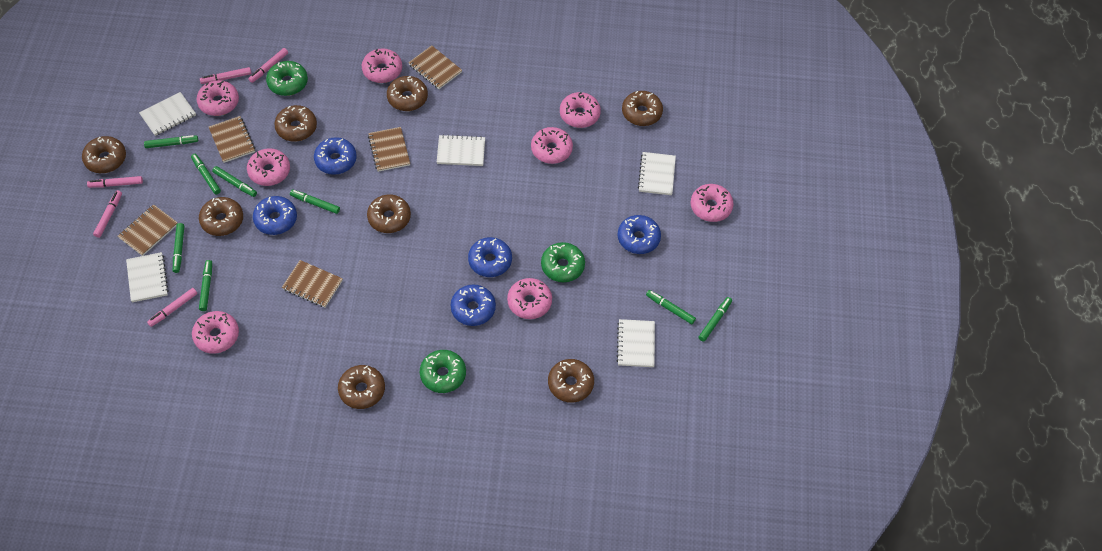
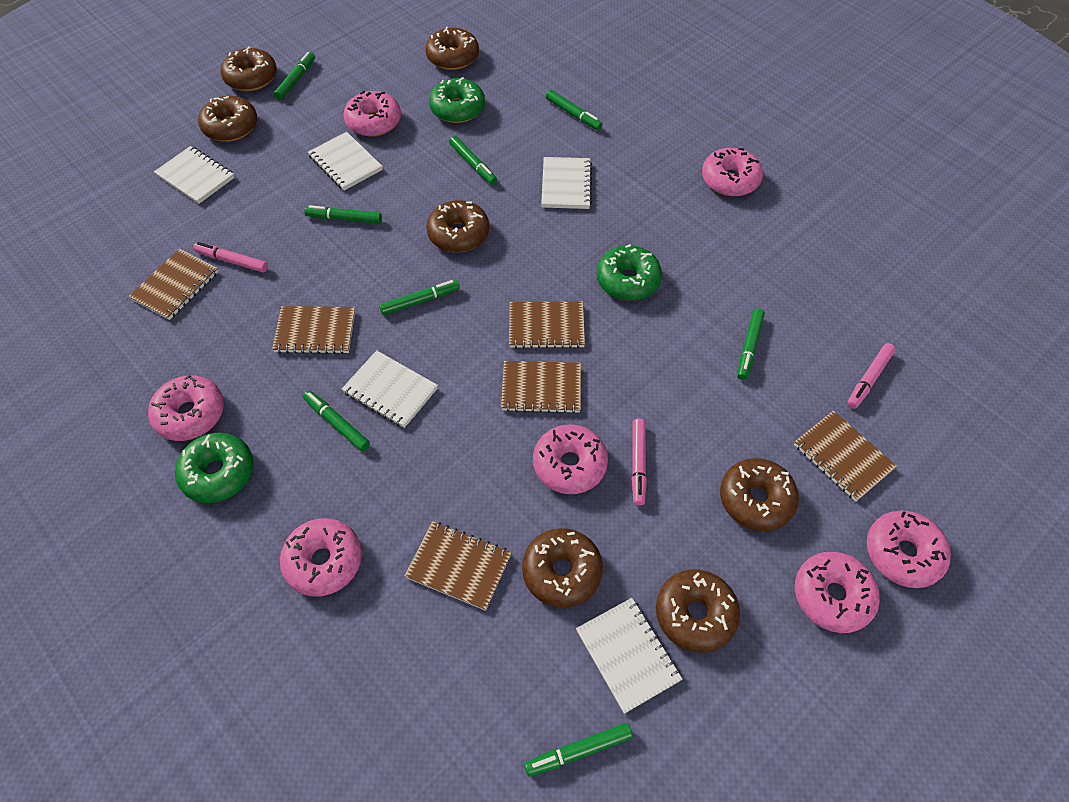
blue donut: [253,196,297,235] [314,137,357,175] [451,284,496,326] [468,237,512,277] [617,215,661,254] = 5 -> none = 0
brown donut: [82,136,126,173] [199,197,243,236] [274,105,317,142] [338,365,385,409] [367,195,411,233] [387,76,428,111] [548,359,594,403] [622,91,663,126] = 8 -> [198,96,257,142] [220,46,277,91] [425,27,479,70] [426,200,489,252] [522,528,603,608] [656,569,740,653] [720,458,799,531] = 7
brown notebook: [118,204,178,256] [209,116,255,163] [282,260,343,308] [368,127,410,172] [408,45,462,89] = 5 -> [129,249,219,320] [272,306,355,354] [405,521,512,611] [501,361,581,414] [509,301,585,349] [794,411,897,502] = 6
pink donut: [192,311,239,354] [196,80,239,116] [247,148,290,186] [362,48,402,83] [507,278,552,319] [531,127,573,164] [560,92,601,128] [691,184,734,222] = 8 -> [148,375,224,441] [280,518,362,597] [343,91,401,137] [533,424,608,494] [702,148,763,196] [795,552,880,633] [867,511,951,588] = 7
pink marker: [87,176,143,188] [93,190,122,238] [147,288,197,327] [200,67,252,84] [248,48,288,83] = 5 -> [193,242,268,273] [632,418,647,505] [847,343,896,409] = 3

